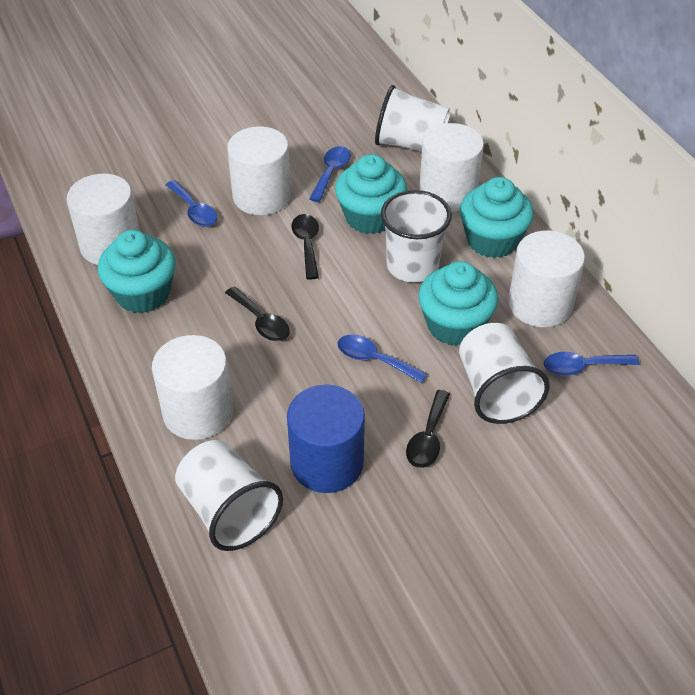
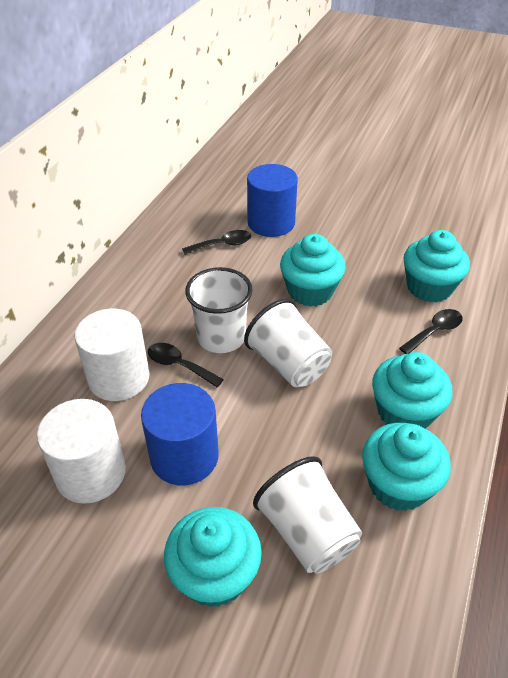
blue cylinder: [287,385,365,493] = 1 -> [141,383,219,485] [247,164,298,237] = 2
blue spoon: [166,180,217,227] [309,146,350,202] [337,334,427,383] [544,352,639,376] = 4 -> none = 0
turquoise cupcake: [98,230,176,313] [335,154,407,234] [418,261,498,346] [460,177,534,258] = 4 -> [164,507,262,607] [280,234,346,307] [362,423,451,511] [372,352,453,429] [403,230,470,302] = 5
white cup: [175,440,283,551] [375,85,452,151] [381,190,452,282] [459,323,550,424] = 4 -> [185,267,253,353] [244,299,332,387] [253,456,362,574] = 3
white cylinder: [67,174,140,265] [152,335,233,440] [227,126,291,215] [419,123,484,212] [508,230,585,327] = 5 -> [37,399,126,504] [75,309,150,401] = 2

